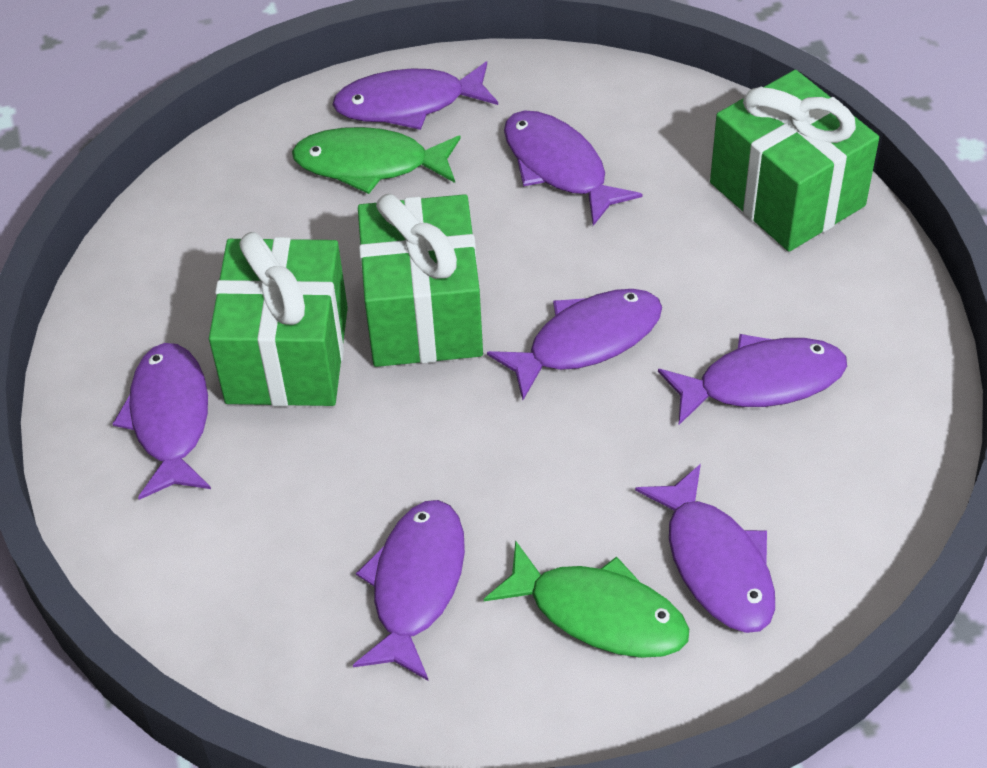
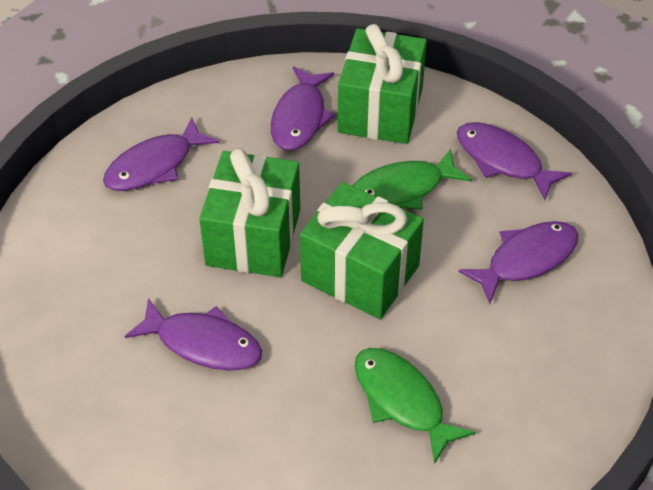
purple fish: [113,343,211,500] [332,62,498,130] [353,500,465,681] [487,289,662,400] [504,110,642,226] [635,464,775,633] [658,334,847,425] = 7 -> [103,117,219,191] [125,298,262,370] [271,66,335,151] [457,122,572,200] [459,221,578,304] = 5

